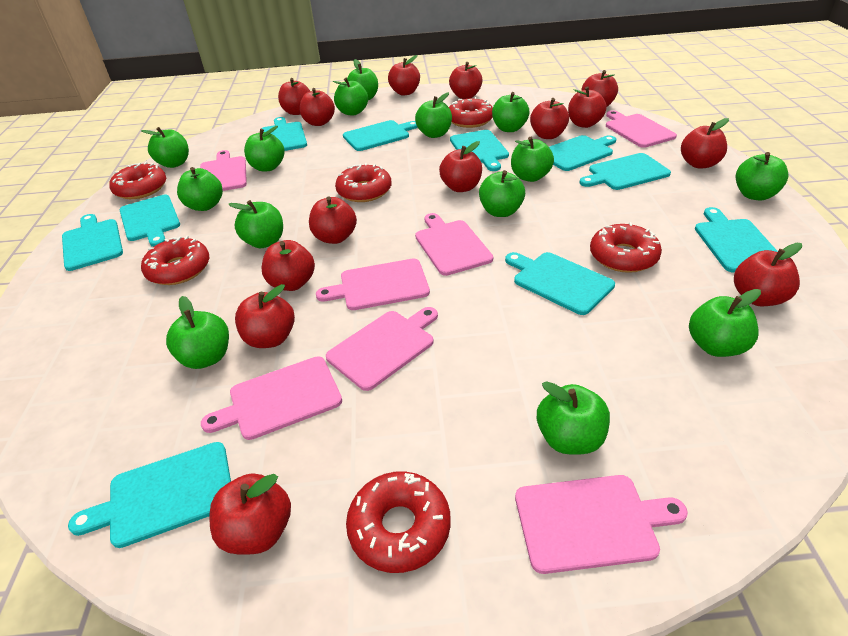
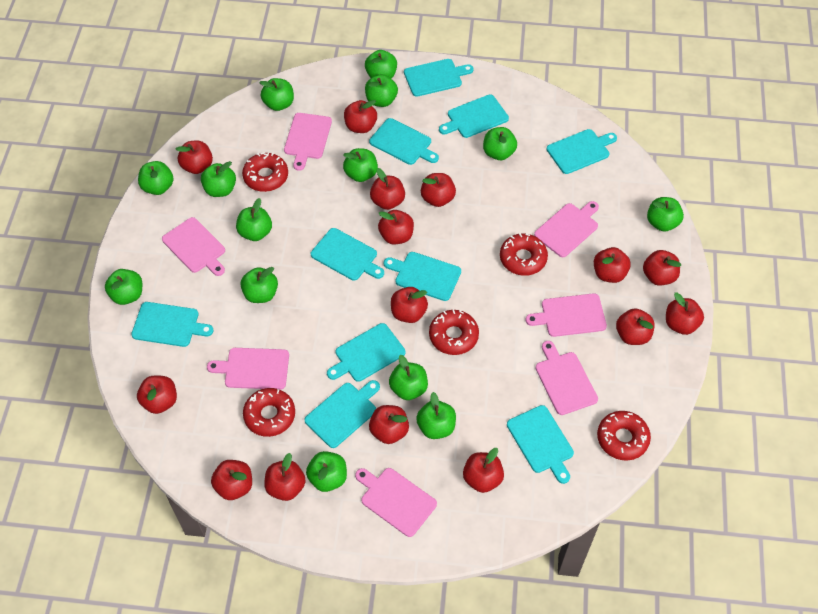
red apple: [209,473,291,555] [235,284,295,348] [261,240,315,291] [278,78,311,115] [300,88,335,126] [309,197,357,244] [388,55,420,95] [439,141,482,192] [449,62,483,99] [530,98,569,139] [568,86,607,128] [581,70,618,107] [681,118,729,169] [734,243,802,306] = 14 -> [137,376,177,414] [176,140,213,174] [211,460,252,500] [264,453,306,501] [344,100,377,133] [369,405,409,444] [370,168,405,210] [378,210,414,245] [391,287,428,323] [421,173,456,207] [463,448,504,493] [594,247,631,283] [616,308,655,345] [643,250,681,286] [666,293,704,335] = 15
red donut: [109,162,166,199] [141,236,209,285] [335,163,391,202] [346,471,451,573] [449,97,493,128] [590,222,662,273] = 6 -> [242,152,288,192] [243,388,295,437] [429,310,479,355] [500,233,548,276] [597,411,651,461] = 5

